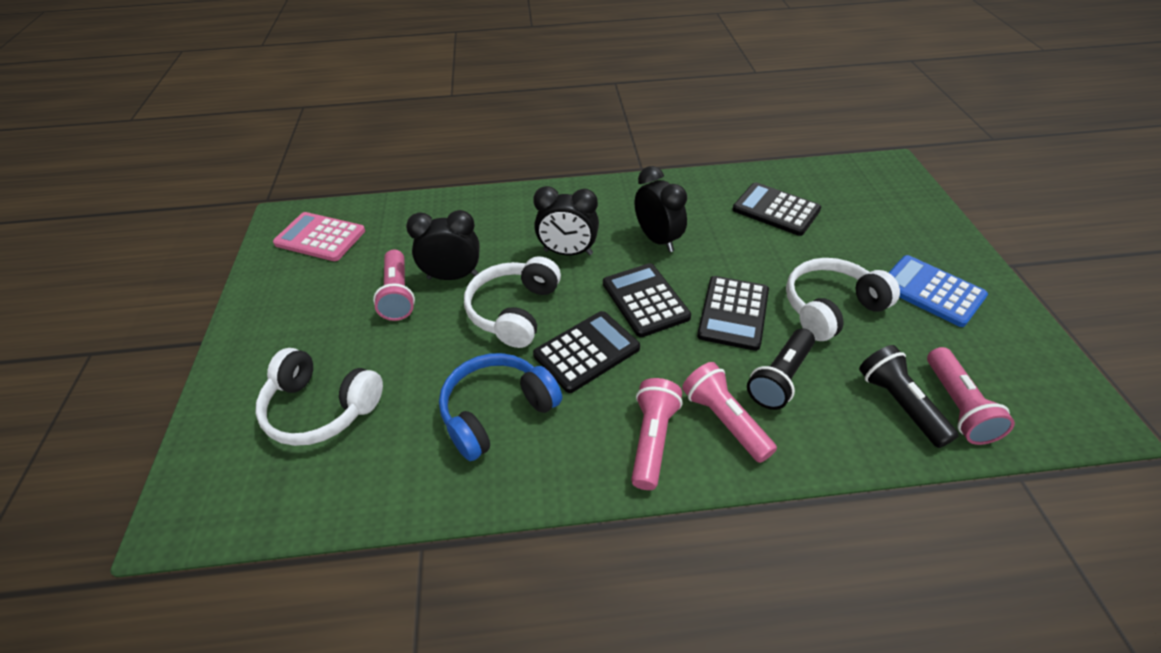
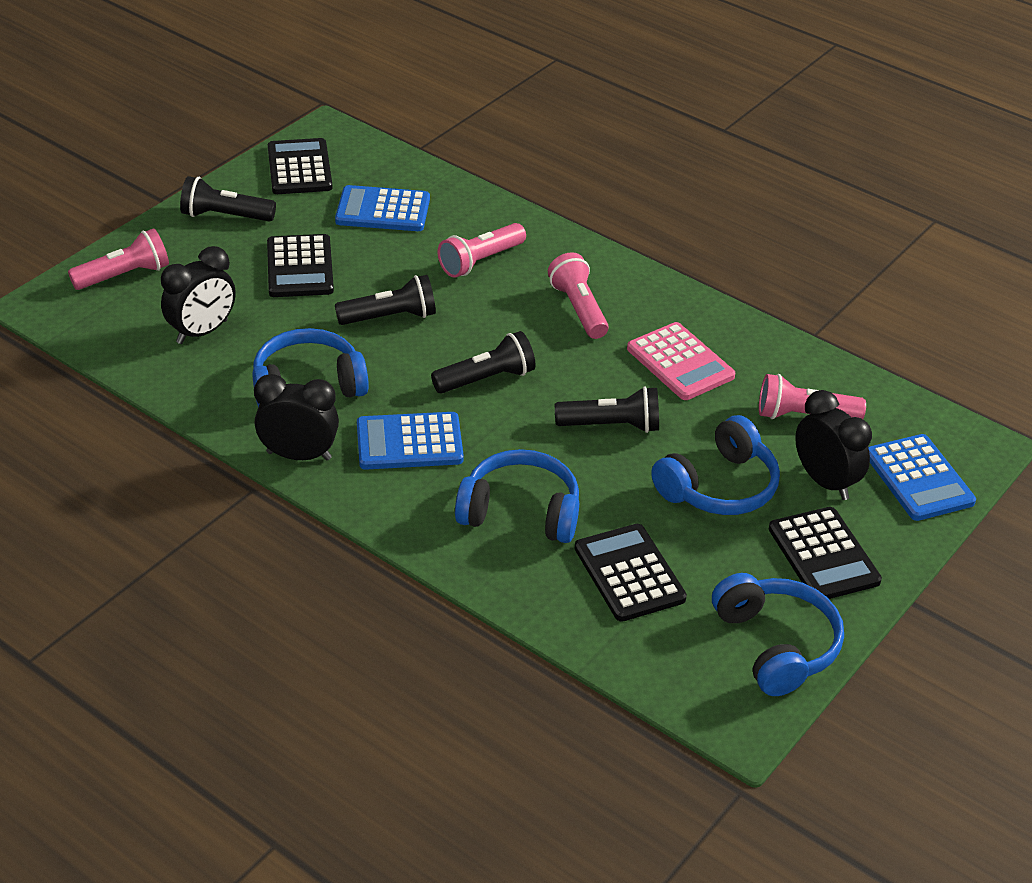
black flashlight: [747,328,815,410] [859,345,959,448] = 2 -> [180,176,276,222] [335,275,436,325] [431,331,535,394] [555,386,659,433] = 4
blue calculator: [889,255,988,327] = 1 -> [335,185,430,231] [357,412,464,470] [868,434,976,521] = 3
blue headphones: [439,353,562,461] = 1 -> [252,328,369,407] [455,449,579,543] [651,415,780,515] [712,573,844,696] = 4
white headphones: [255,348,383,446] [464,256,561,348] [786,258,900,341] = 3 -> none = 0

